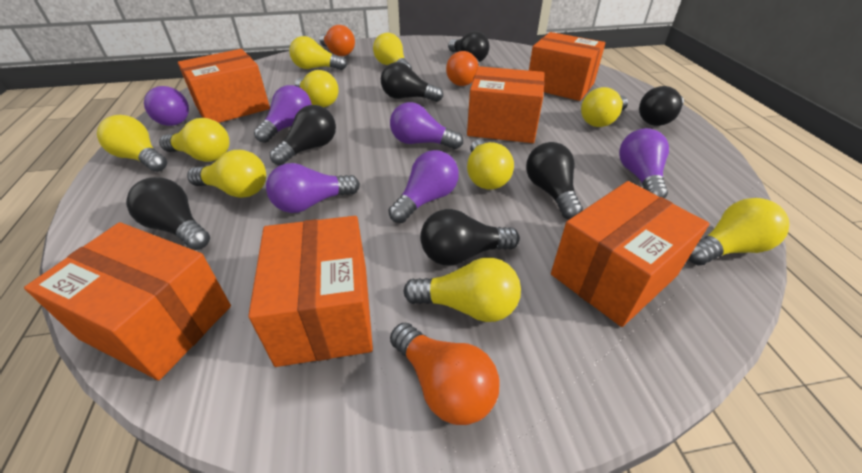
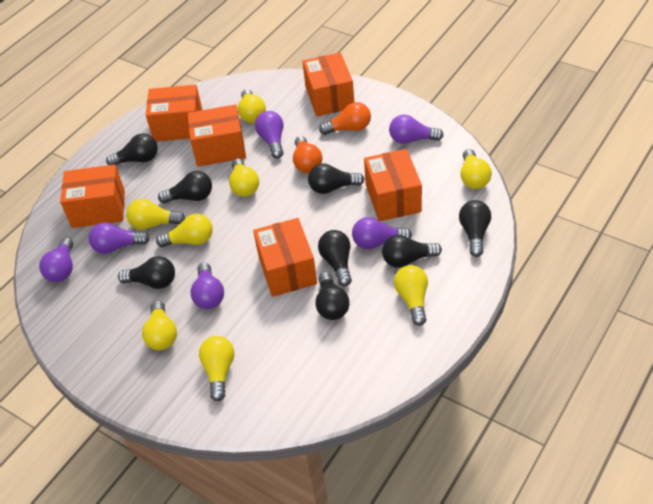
black light bulb: [126,177,210,250] [270,105,336,165] [381,62,443,102] [420,209,520,266] [448,31,489,62] [526,142,583,219] [639,86,684,126] = 7 -> [106,134,158,165] [118,256,175,289] [158,171,212,203] [308,164,365,194] [315,272,350,320] [318,230,352,286] [382,235,442,268] [459,200,491,257] = 8
orange light bulb: [319,25,355,56] [390,323,499,425] [446,51,479,86] = 3 -> [293,136,322,173] [319,102,371,135] = 2
yellow light bulb: [97,115,167,172] [159,118,230,162] [187,150,266,198] [289,36,347,70] [295,70,339,107] [373,33,412,70] [403,258,521,322] [467,140,514,190] [581,87,628,127] [688,198,789,266] = 10 -> [126,199,185,230] [142,301,177,350] [156,214,213,248] [199,336,234,401] [229,159,259,197] [238,89,266,123] [394,265,428,326] [460,149,492,189] = 8

